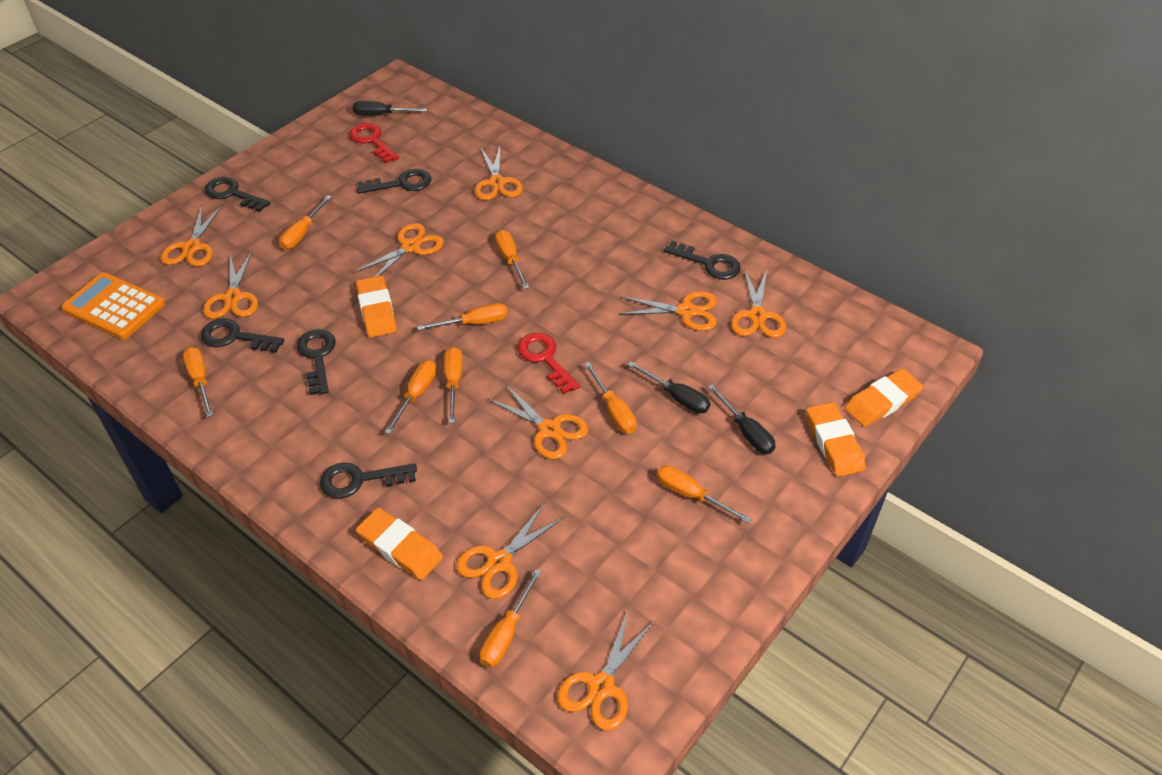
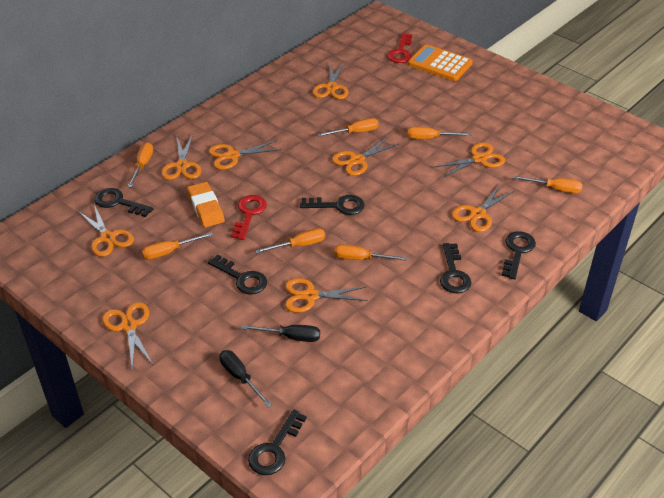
black screwdriver: [353,101,427,116] [627,361,710,414] [708,384,776,454] = 3 -> [219,350,272,407] [241,325,320,342] = 2
orange eraser: [356,275,397,337] [356,508,443,580] [806,402,866,477] [845,369,923,427] = 4 -> [187,182,225,227] = 1
orange screwdriver: [183,347,213,418] [279,195,332,249] [385,360,437,434] [417,303,508,331] [444,347,462,423] [480,569,542,668] [495,230,529,289] [584,362,636,433] [657,465,751,523] = 9 -> [128,142,153,187] [142,232,213,260] [255,228,325,253] [317,118,379,137] [334,244,408,261] [407,127,472,139] [513,176,583,193] = 7

